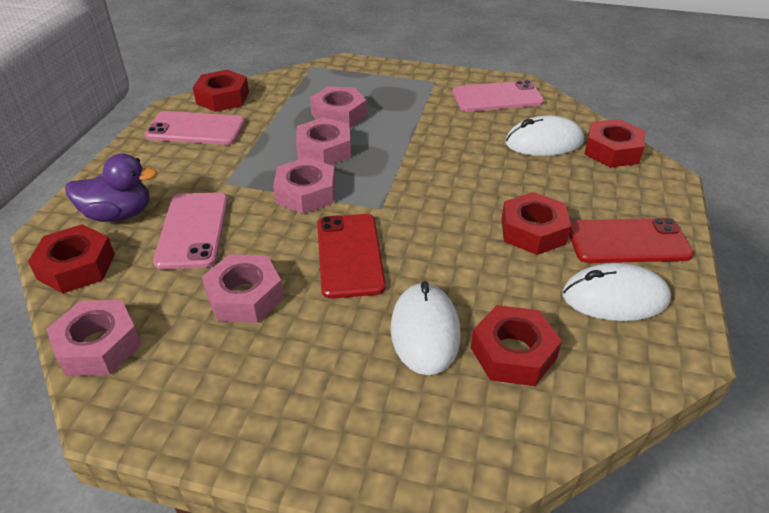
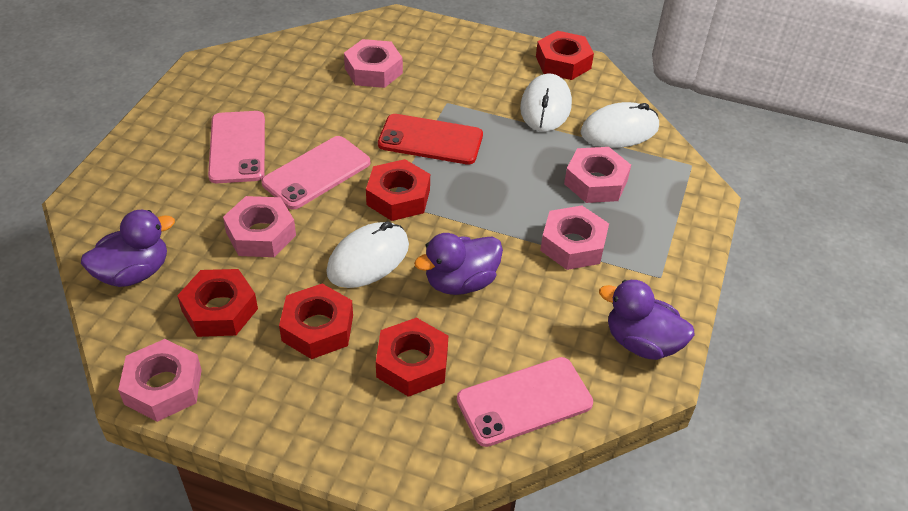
purple duck: [65,153,157,222] = 1 -> [81,210,175,287] [414,233,503,295] [599,280,695,360] = 3
red phone: [317,214,386,299] [569,218,694,263] = 2 -> [378,114,483,165] = 1

